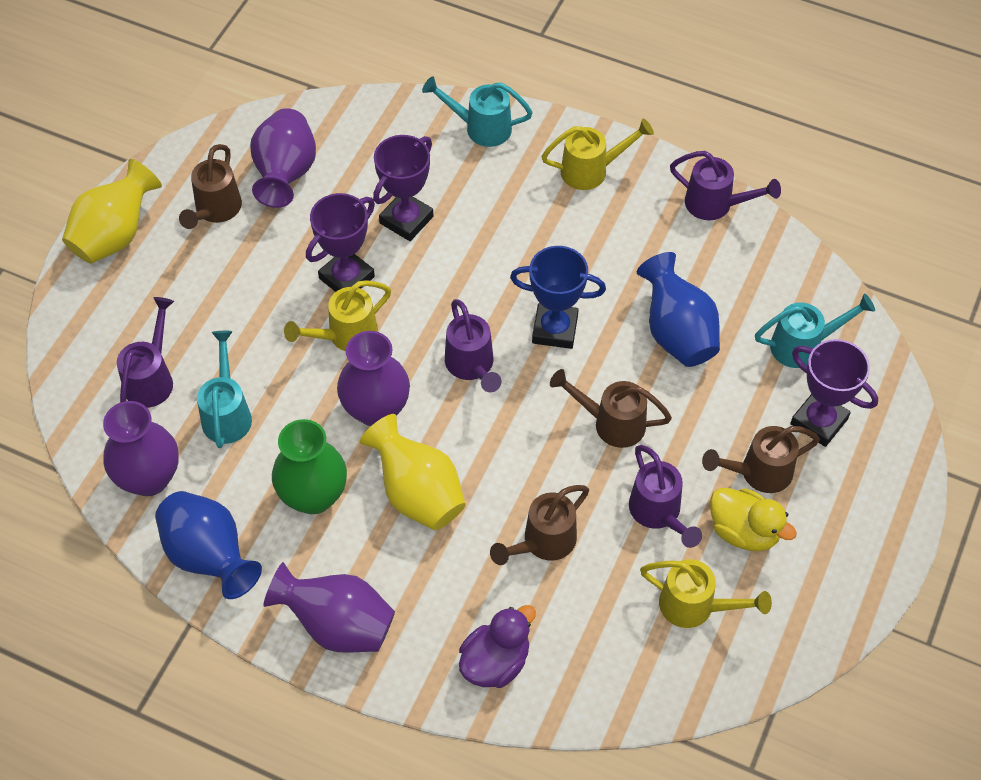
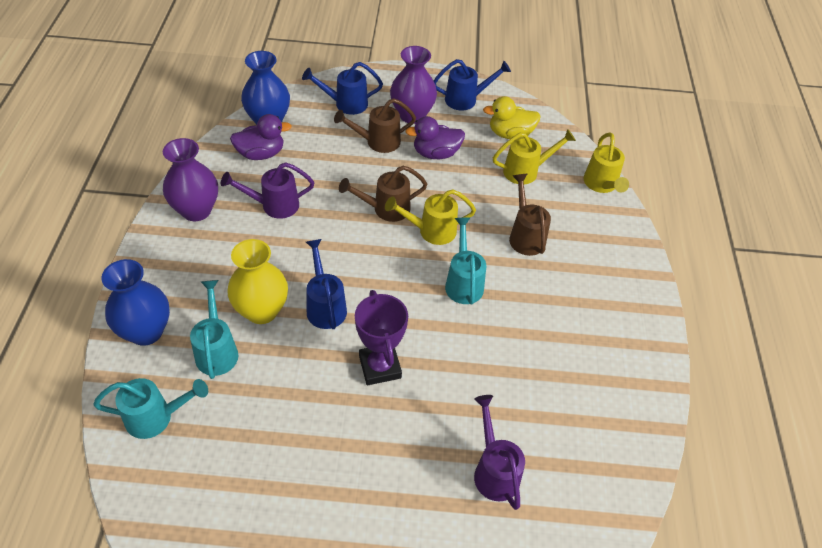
blue trophy: [510,246,606,349] = 1 -> none = 0
blue watering can: none = 0 -> [302,62,383,115] [306,239,347,329] [434,59,511,110] = 3
brown watering can: [179,144,242,229] [490,485,589,565] [550,369,672,448] [702,426,820,493] = 4 -> [334,98,416,153] [339,166,427,222] [509,174,551,256] = 3
green vase: [272,419,347,514] = 1 -> none = 0
purple duck: [459,605,536,688] = 1 -> [230,114,292,160] [405,116,465,159] = 2
purple trophy: [306,193,375,292] [373,135,433,241] [790,339,878,447] = 3 -> [355,290,408,385] = 1
purple vase: [103,401,179,496] [250,108,316,208] [263,562,395,653] [337,331,410,426] = 4 -> [163,138,218,221] [390,46,437,124] = 2
purple watering can: [117,297,174,408] [445,299,502,392] [629,445,702,548] [670,151,781,220] = 4 -> [221,162,314,219] [474,395,525,510] = 2
yellow vase: [62,159,162,264] [360,414,466,530] = 2 -> [227,239,288,324] = 1

